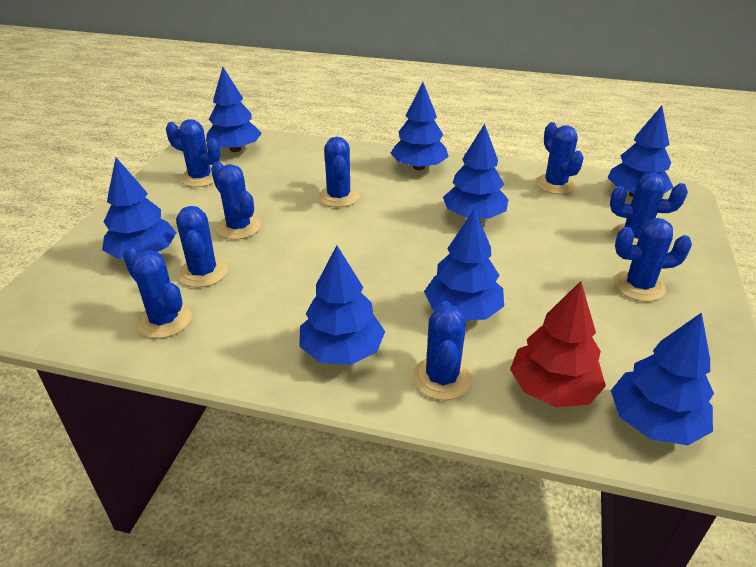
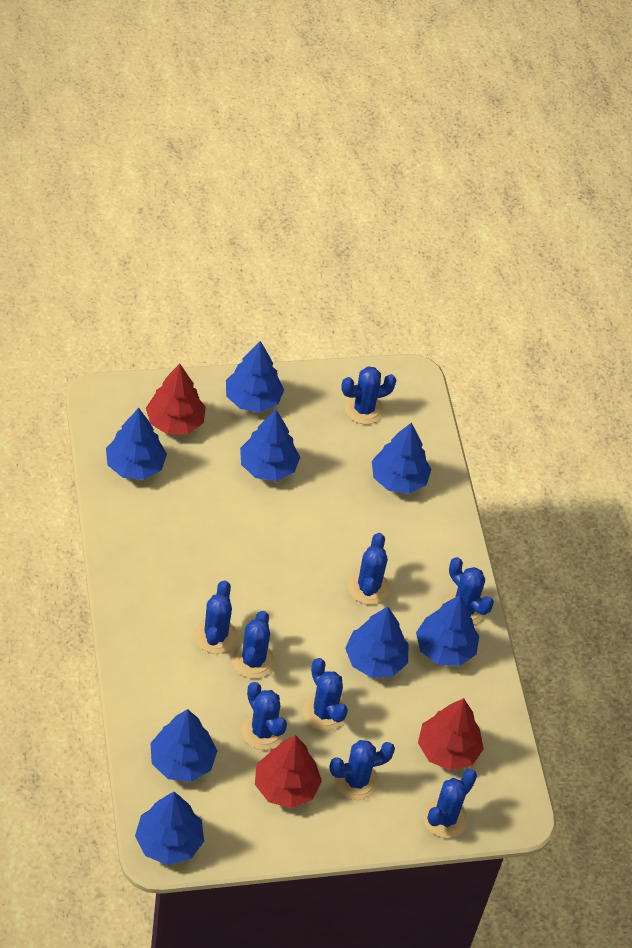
red tree: [510,281,606,407] = 1 -> [146,364,206,435] [255,735,322,808] [418,698,484,771] = 3

